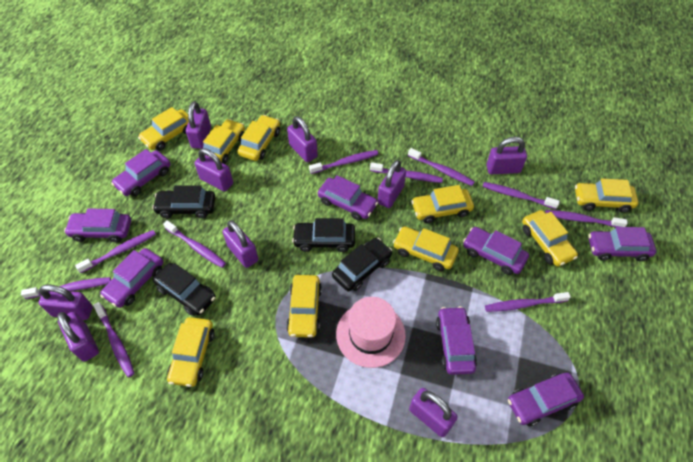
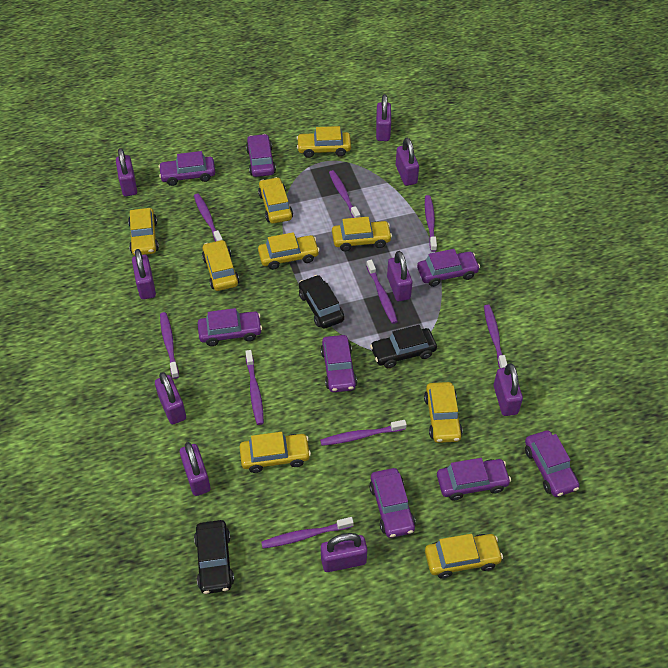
black car: [152,186,215,218] [153,263,216,316] [292,218,355,252] [332,238,392,291] = 4 -> [194,520,234,594] [299,275,344,329] [370,325,437,368] = 3
pink hat: [336,297,406,368] = 1 -> none = 0
purple toothbrush: [21,277,111,299] [75,230,156,273] [93,302,135,377] [163,220,226,268] [309,150,378,174] [370,162,443,183] [408,148,475,186] [482,182,560,209] [485,292,571,312] [545,210,628,227] = 10 -> [160,312,179,379] [194,194,223,242] [245,350,264,425] [261,517,354,549] [320,420,407,446] [329,170,360,218] [366,260,398,324] [425,195,437,252] [484,305,507,368] = 9

